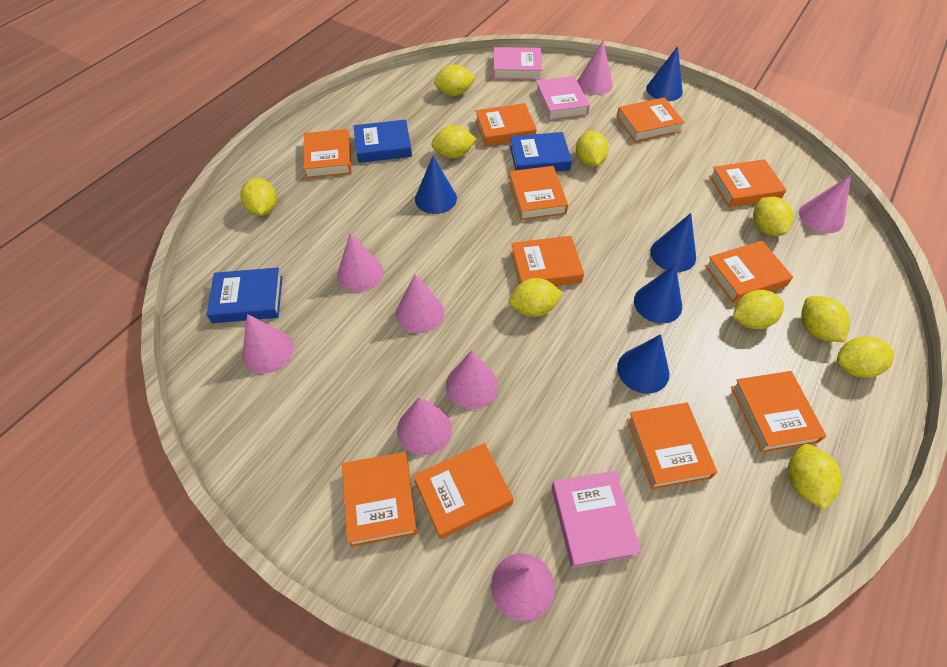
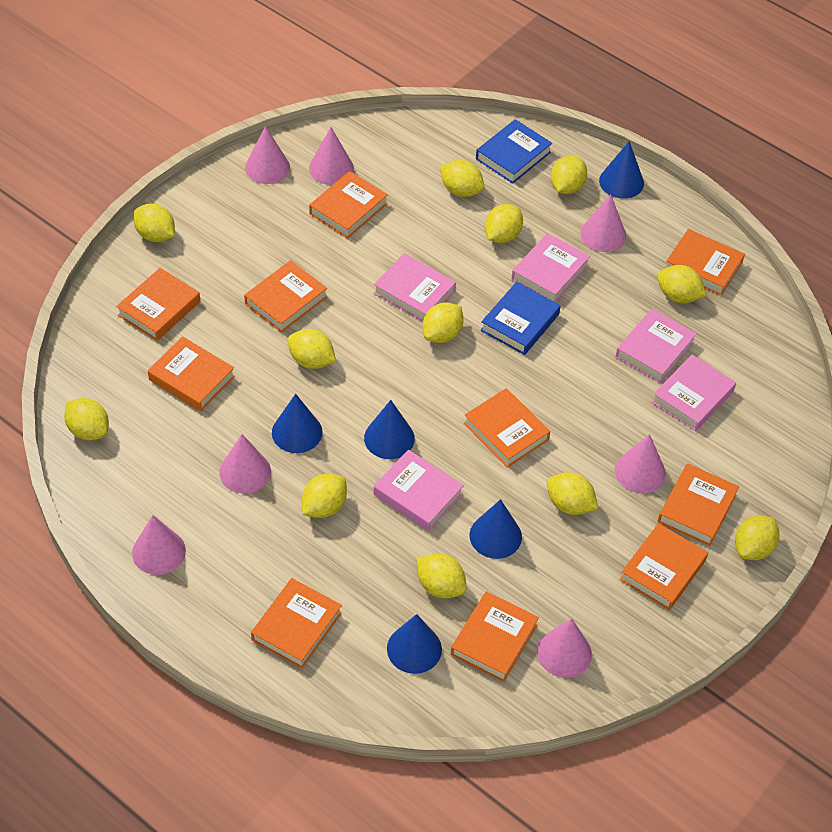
blue book: [206,268,283,323] [354,119,412,163] [510,132,572,172] = 3 -> [476,119,552,184] [480,282,560,355] = 2
orange book: [303,129,352,178] [342,452,417,547] [413,443,514,539] [476,103,537,146] [509,166,568,220] [511,236,584,286] [616,97,685,142] [627,403,717,490] [705,241,793,303] [709,159,786,207] [731,371,826,453] = 11 -> [116,268,200,341] [148,336,235,411] [244,260,327,333] [251,578,342,668] [309,171,388,239] [451,591,539,682] [464,388,550,468] [620,523,708,610] [658,463,739,546] [666,229,745,296] = 10
pink book: [493,47,542,80] [535,76,590,121] [551,471,642,568] = 3 -> [374,253,456,322] [374,449,464,531] [511,233,590,302] [616,308,697,383] [652,354,736,431] = 5
pink cone: [242,314,294,374] [337,233,384,292] [396,274,444,333] [397,397,452,455] [446,350,498,409] [491,553,555,622] [577,41,613,95] [799,175,851,233] = 8 -> [132,515,186,575] [219,434,271,494] [245,126,290,184] [309,127,354,185] [537,618,592,678] [580,194,626,252] [615,434,666,493] = 7
yellow lemon: [240,178,277,216] [431,125,476,158] [434,64,475,96] [509,278,563,317] [576,131,609,167] [733,290,784,329] [753,197,794,236] [788,444,842,510] [801,296,850,343] [837,336,894,378] = 10 -> [64,398,109,440] [134,204,175,242] [288,329,336,369] [302,474,347,518] [416,553,467,598] [422,302,464,343] [440,160,484,197] [485,204,523,243] [547,472,598,515] [551,155,587,194] [657,265,707,303] [735,515,780,560] = 12

